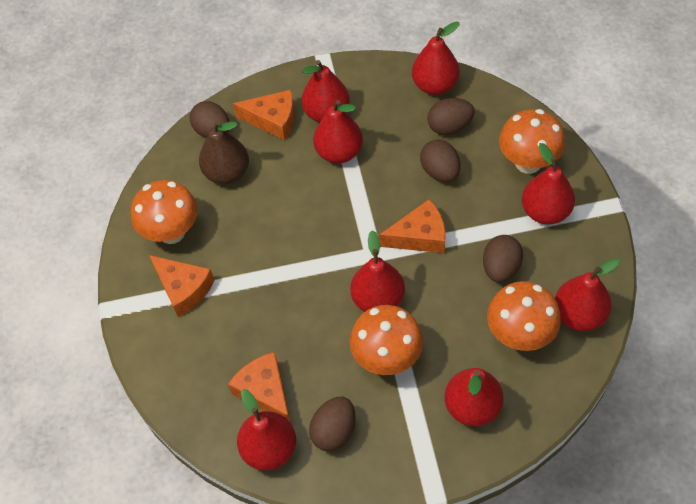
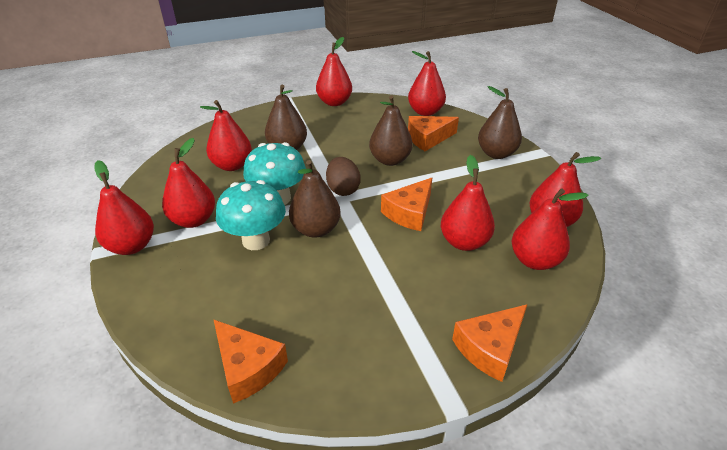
brown egg: [190,101,230,138] [309,397,355,451] [420,139,460,182] [427,98,475,135] [483,235,523,283] = 5 -> [326,157,361,196] = 1
brown pear: [199,121,249,184] = 1 -> [265,85,307,150] [289,160,341,238] [369,95,413,166] [478,86,522,159] = 4
orange mushroom: [131,180,198,244] [350,305,423,375] [487,281,561,351] [499,109,565,174] = 4 -> none = 0
turquoise mushroom: none = 0 -> [216,180,286,250] [243,142,306,205] = 2

